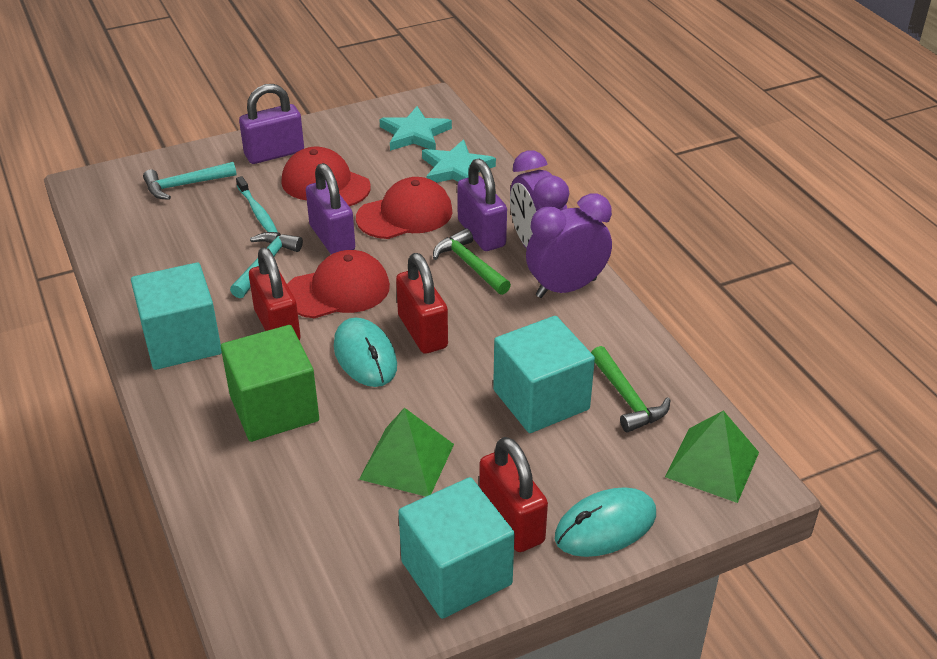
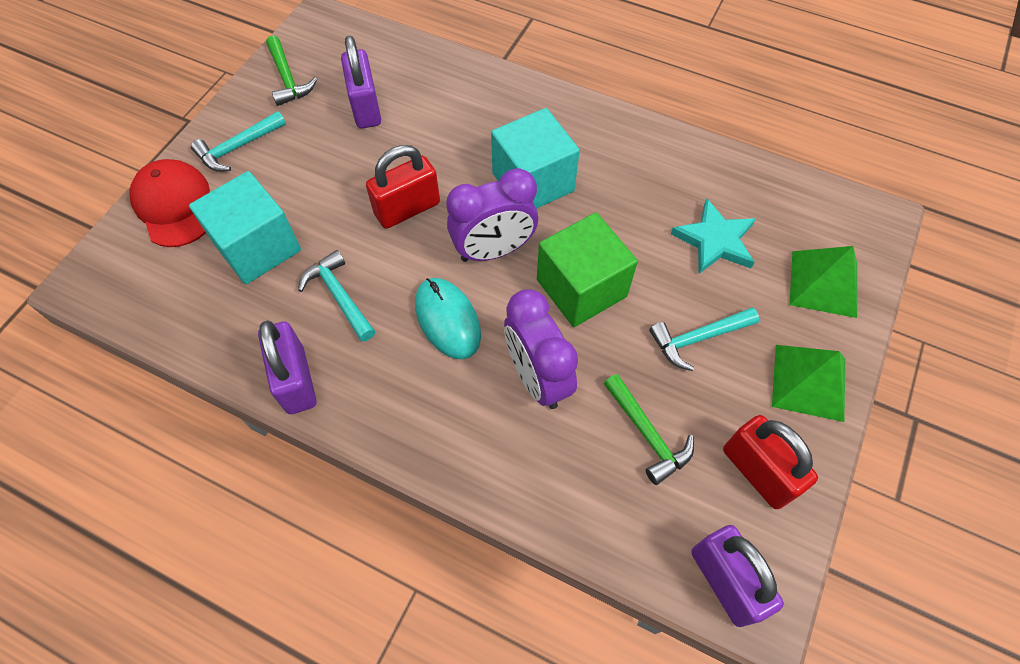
red cap: [281,147,371,206] [287,250,390,318] [356,177,453,239] = 3 -> [129,159,210,247] = 1
red padlock: [249,247,301,340] [396,253,448,354] [479,437,548,552] = 3 -> [366,145,440,229] [723,415,818,509] = 2
turquoise cube: [131,262,222,370] [398,477,515,619] [493,316,595,433] = 3 -> [189,171,301,284] [491,108,580,209] = 2
turquoise hammer: [143,162,237,200] [230,232,303,298] = 2 -> [191,111,286,172] [298,250,375,342] [649,307,759,371] = 3
turquoise mouse: [334,318,397,387] [555,487,656,557] = 2 -> [415,278,481,359] = 1
turquoise star: [379,106,452,151] [422,139,496,183] = 2 -> [671,199,756,274] = 1
turquoise toothbrush: [236,176,278,232] = 1 -> none = 0

